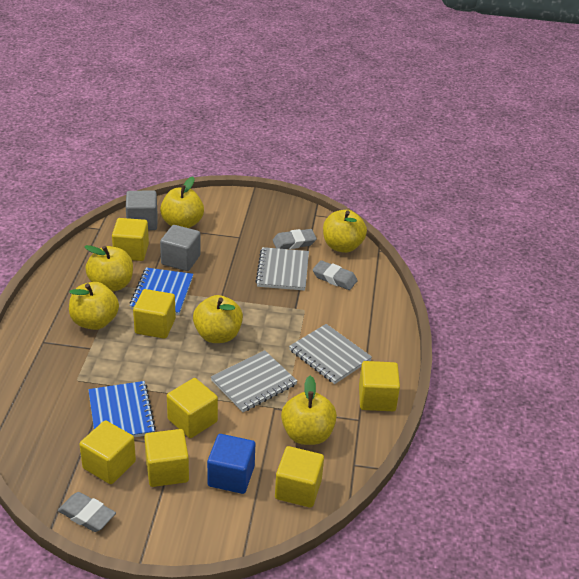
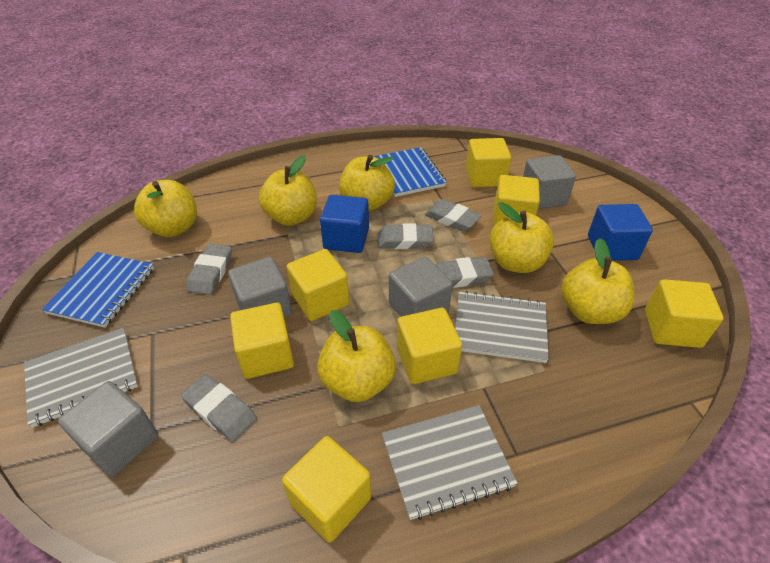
blue cube: [207,434,255,494] = 1 -> [320,195,369,253] [588,204,653,261] = 2
grey cube: [126,190,157,230] [160,225,201,271] = 2 -> [58,381,158,477] [228,257,292,317] [389,257,453,317] [523,155,576,209] = 4
grey eraser: [58,492,116,532] [273,229,317,249] [312,260,358,290] = 3 -> [181,374,257,441] [187,244,232,295] [377,223,434,249] [425,199,482,231] [436,257,494,288] = 5

